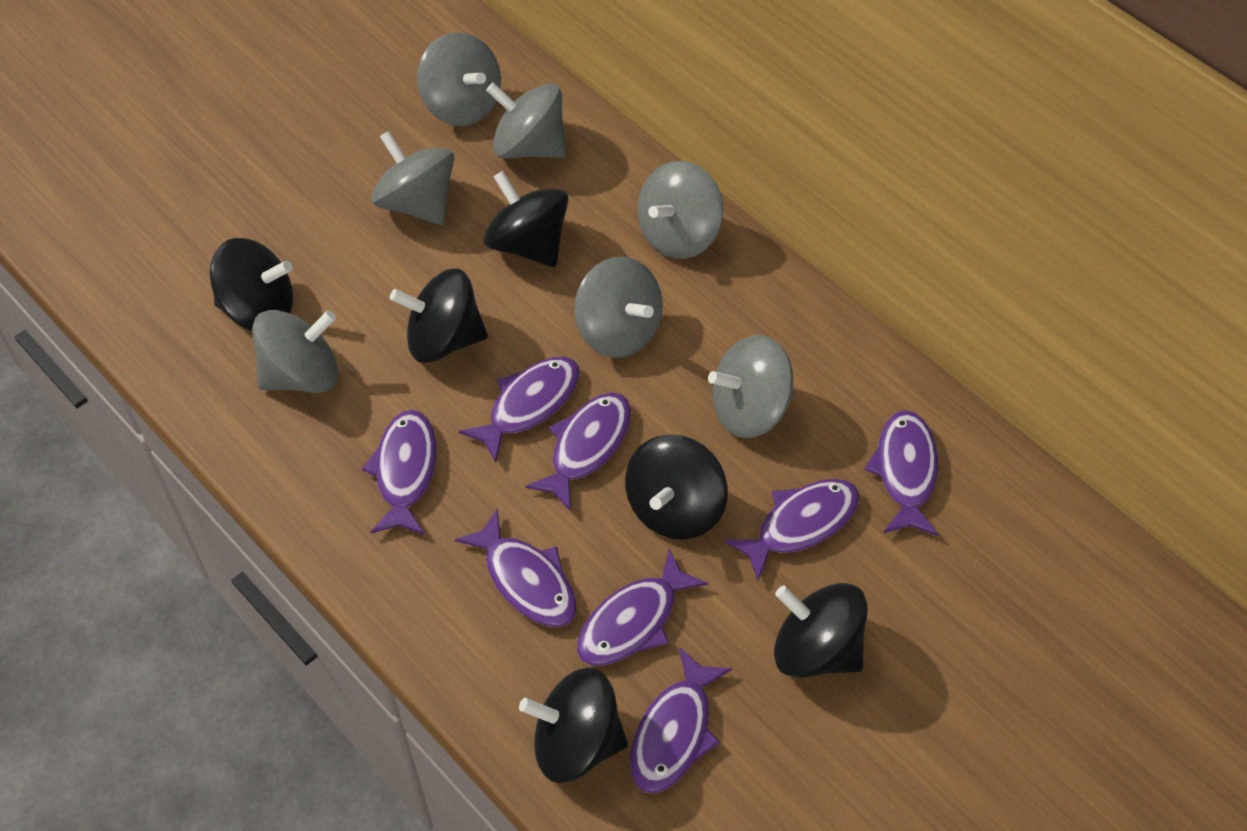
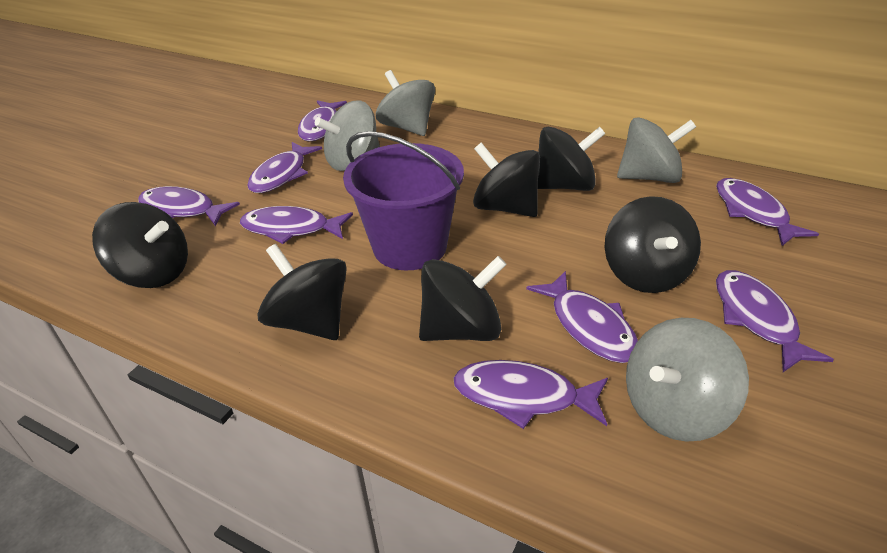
grey spinning top: [252,310,339,393] [371,131,454,225] [417,32,501,126] [486,83,567,158] [575,257,663,358] [637,161,723,259] [708,335,794,438] = 7 -> [315,101,380,171] [376,70,435,136] [617,117,696,183] [626,318,749,442] = 4
purple bucket: none = 0 -> [343,131,464,270] = 1

